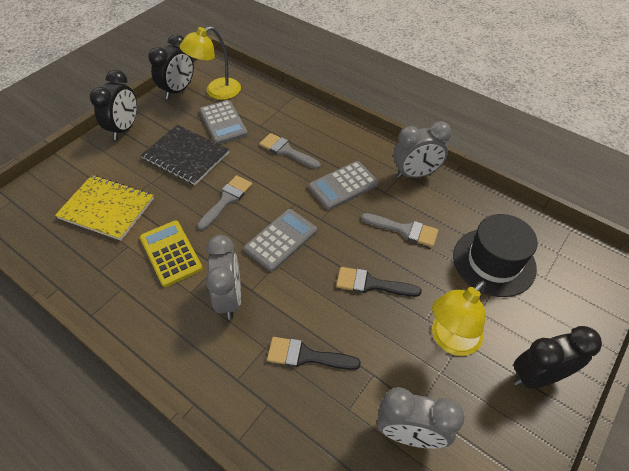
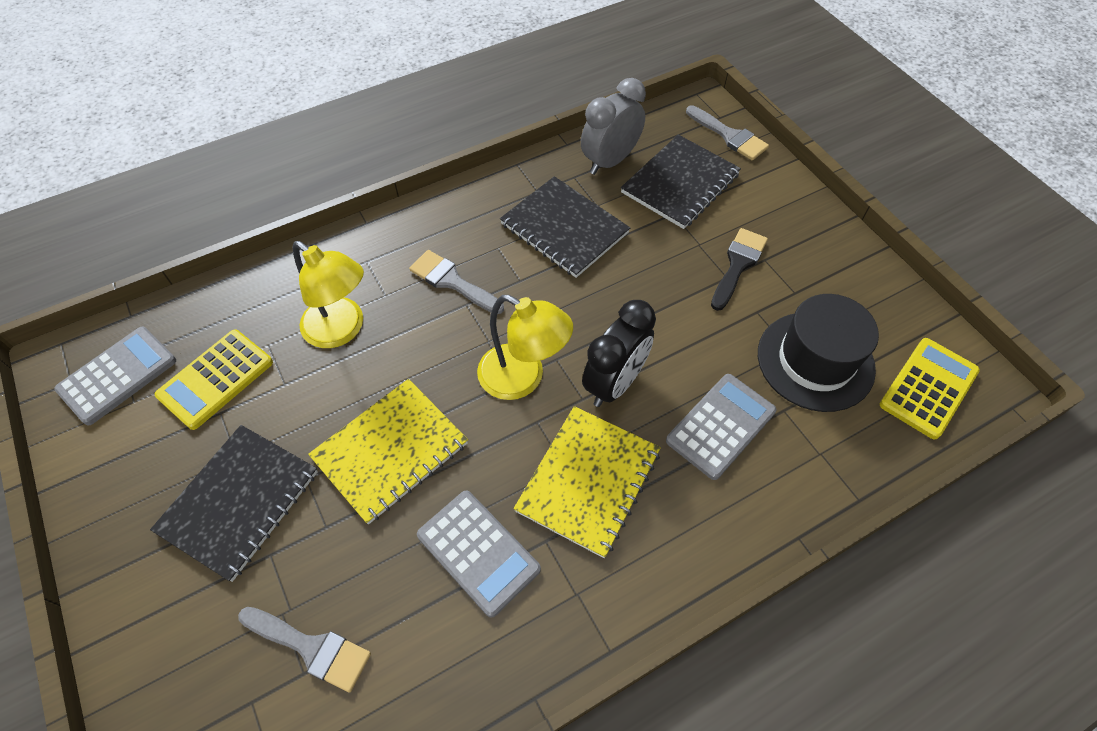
black brush: [267,337,361,370] [336,267,422,297] = 2 -> [711,228,768,311] = 1
black clock: [90,70,137,140] [149,34,194,99] [513,326,602,388] = 3 -> [582,300,656,407] = 1
black notebook: [141,125,229,185] = 1 -> [150,425,318,582] [500,176,630,278] [621,135,741,229] = 3
grey clock: [206,235,241,320] [377,387,464,449] [394,121,452,178] = 3 -> [581,78,646,175] = 1
yellow calculator: [140,220,203,287] = 1 -> [155,329,273,430] [880,338,980,439] = 2
yellow notebook: [55,175,154,241] = 1 -> [308,379,468,524] [513,406,661,558] = 2

